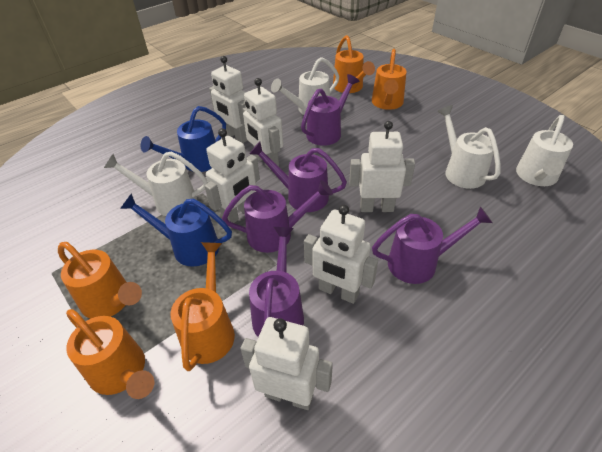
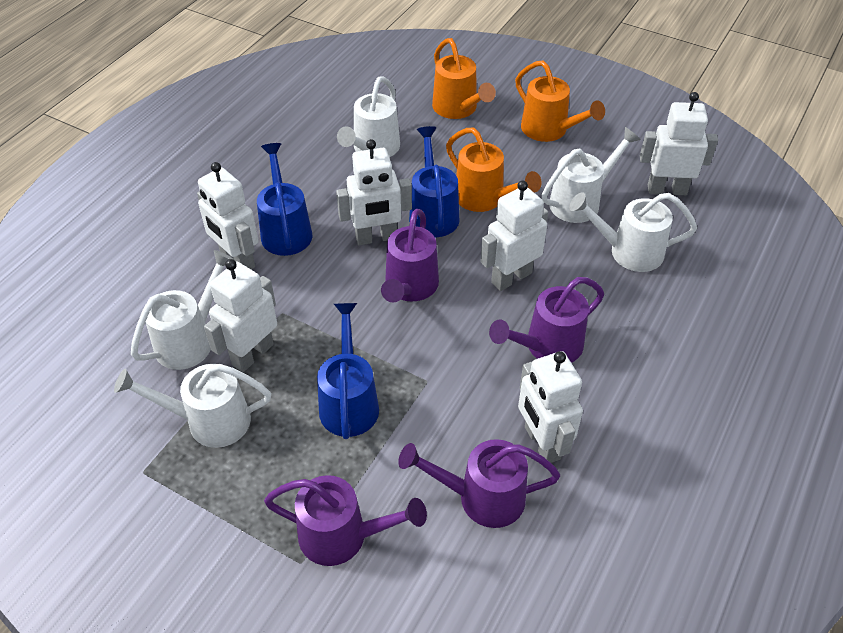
blue watering can: [120,193,232,267] [141,106,226,172] = 2 -> [257,143,312,256] [317,303,379,439] [409,126,459,237] = 3
orange watering can: [58,242,142,319] [66,309,154,399] [170,242,235,371] [333,35,375,93] [372,49,407,110] = 5 -> [432,38,496,119] [446,128,542,212] [515,61,605,142] = 3
purple watering can: [222,180,333,253] [249,142,347,212] [249,227,304,337] [301,74,359,146] [372,207,493,284] = 5 -> [264,475,427,566] [381,209,439,302] [398,439,560,528] [489,277,604,363] = 4
white watering can: [104,151,208,216] [271,57,339,115] [437,105,501,189] [516,115,573,186] = 4 -> [114,364,271,448] [131,250,235,370] [337,76,400,157] [542,127,641,223] [569,192,697,272] = 5

